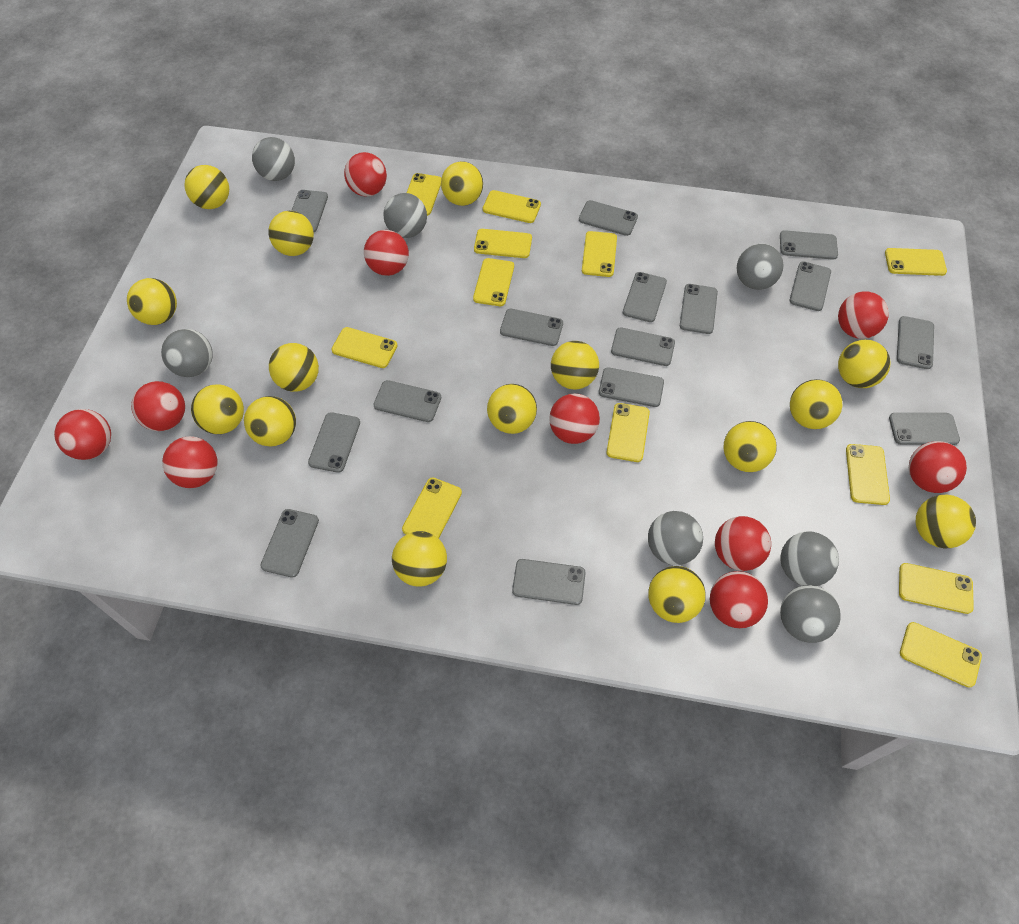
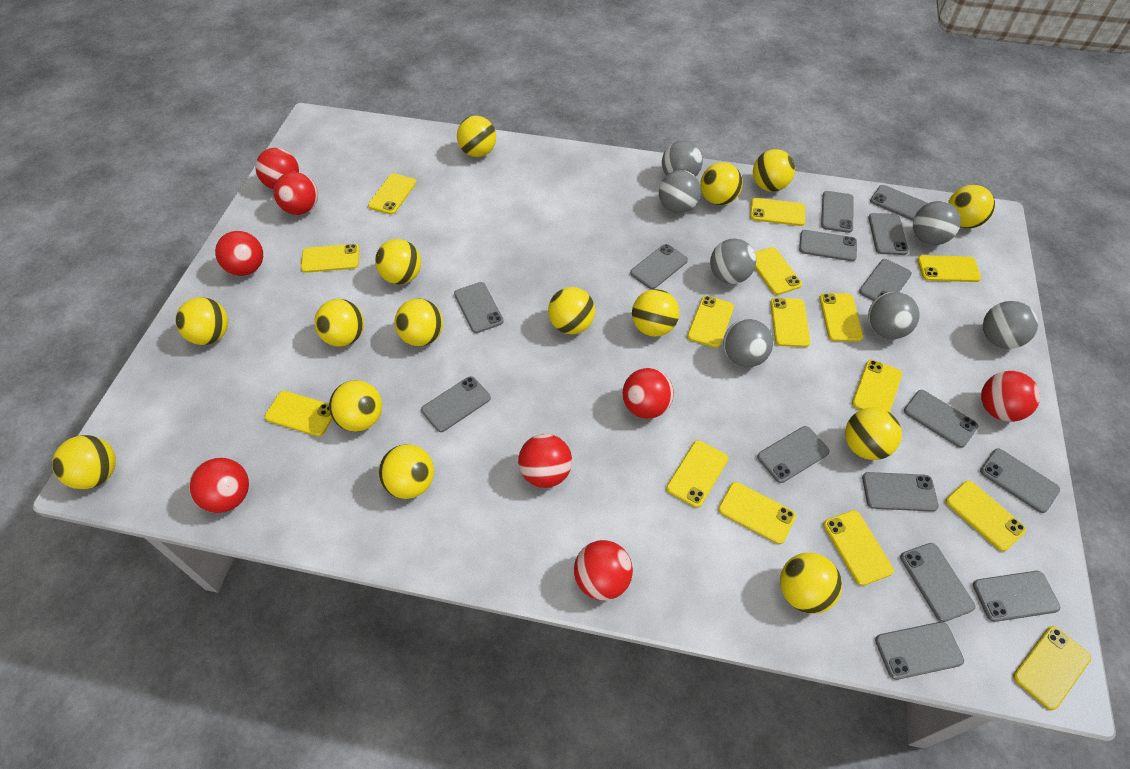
red ball: [54,409,111,460] [131,381,185,431] [162,436,218,488] [344,152,387,196] [364,230,409,276] [549,393,600,444] [710,571,768,628] [715,516,771,571] [838,291,889,339] [909,441,967,493] = 10 -> [189,458,249,513] [215,231,263,276] [255,148,299,189] [274,172,318,215] [518,434,572,488] [574,540,633,600] [623,368,674,419] [981,371,1040,422] = 8
yellow phone: [331,327,398,368] [402,478,462,538] [406,173,441,216] [473,258,514,306] [474,229,532,258] [483,190,541,223] [582,231,617,277] [606,403,650,462] [846,444,890,505] [885,248,947,276] [899,563,974,614] [900,622,982,688] = 12 -> [265,391,332,437] [301,244,360,273] [368,173,416,215] [666,440,728,508] [687,296,734,348] [718,482,796,544] [750,198,805,226] [755,247,802,295] [770,298,810,347] [819,293,863,341] [823,510,894,586] [852,359,902,412] [917,255,981,282] [946,481,1026,552] [1013,626,1091,710] = 15

